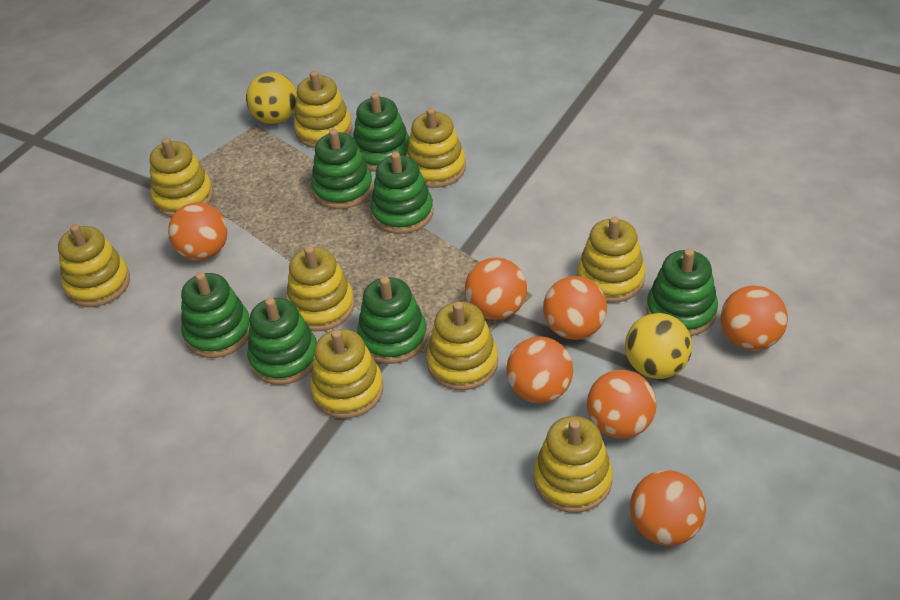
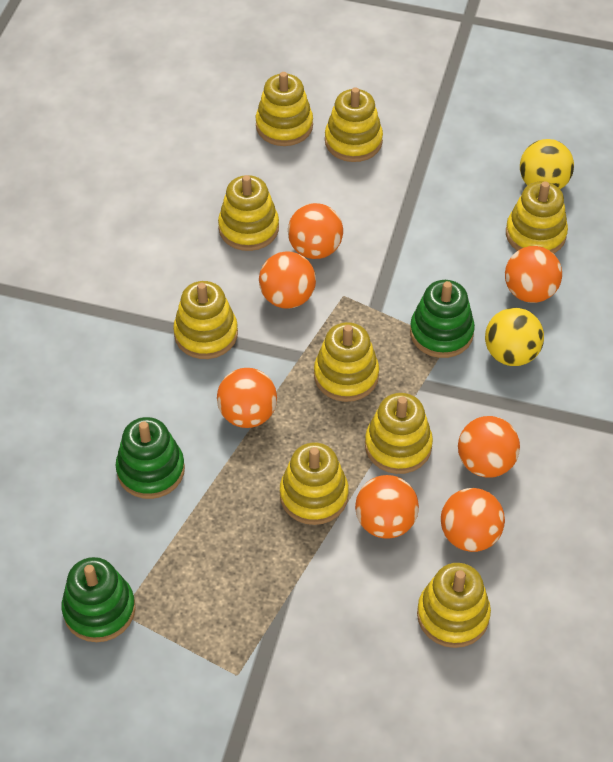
green stacking toy: [181,272,250,358] [247,297,317,385] [311,129,373,209] [353,93,409,172] [357,276,427,364] [370,152,433,234] [646,249,718,336] = 7 -> [61,557,136,642] [115,417,185,499] [410,280,475,358] = 3

